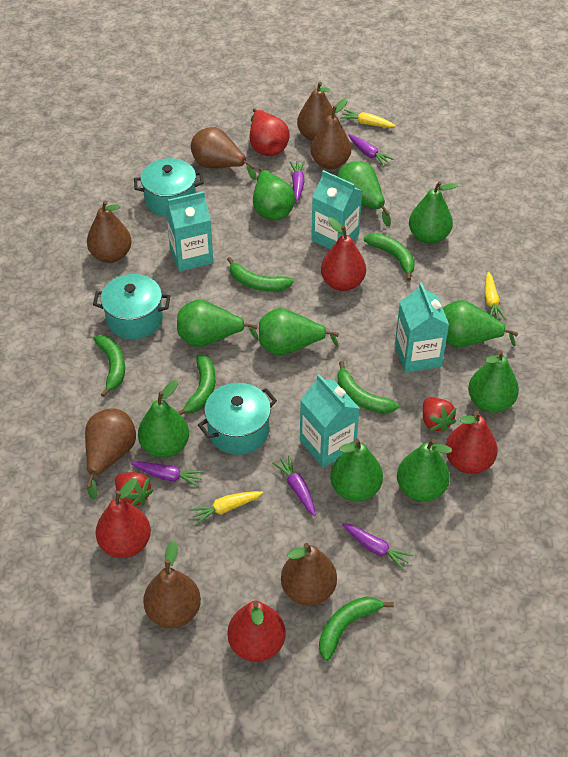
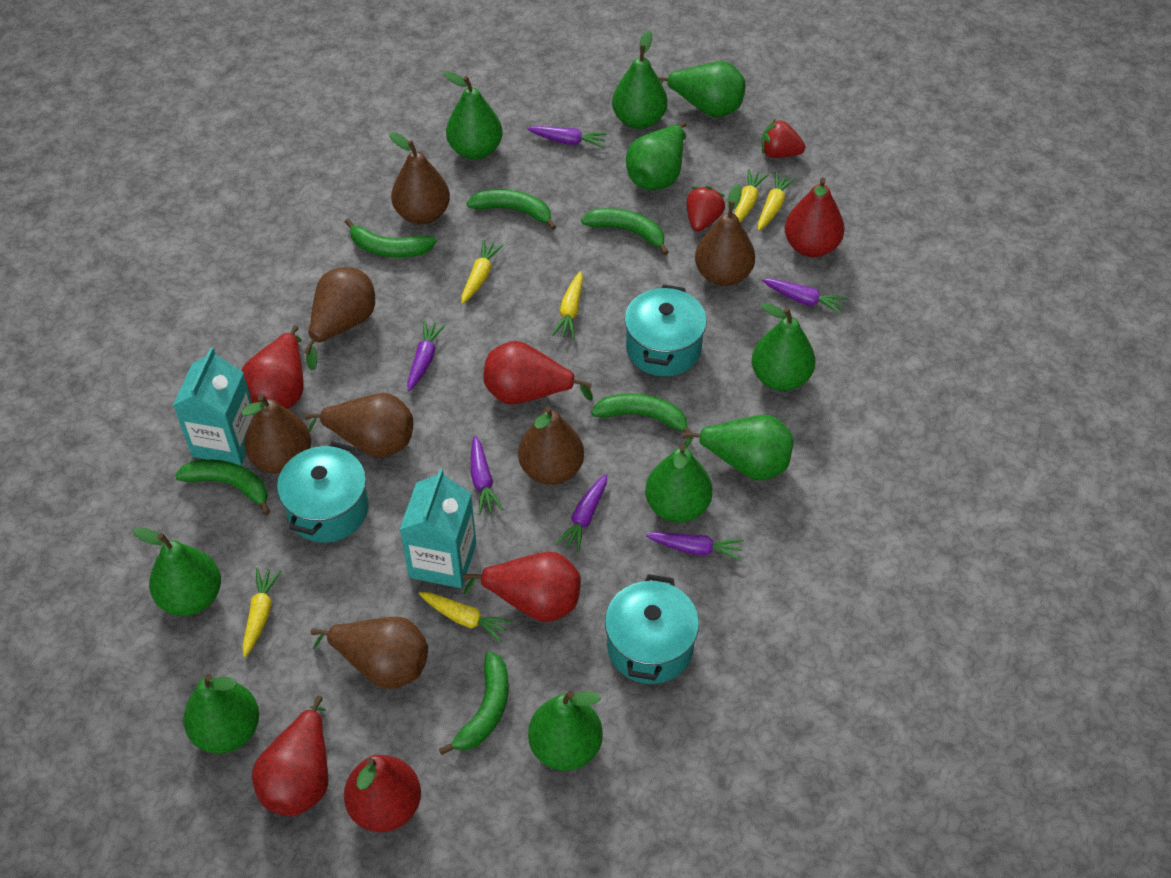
purple carrot: [131,461,204,487] [273,455,316,516] [290,161,305,201] [342,523,413,570] [348,134,394,166] = 5 -> [407,320,446,391] [471,435,503,515] [527,126,607,148] [556,474,607,553] [646,532,744,561] [762,279,848,315] = 6
red pear: [96,478,151,558] [227,601,286,662] [250,108,290,156] [321,217,366,291] [446,411,498,474] = 5 -> [241,325,304,409] [252,696,328,816] [344,755,421,832] [463,552,581,622] [483,341,593,405] [785,178,845,257] = 6
turquoise carton: [165,191,213,271] [300,374,360,468] [311,170,362,249] [395,283,449,373] = 4 -> [173,347,254,466] [399,469,476,588] = 2
yellow carrot: [189,491,263,525] [340,109,396,128] [485,272,506,320] = 3 -> [242,568,282,657] [418,592,513,643] [461,240,504,304] [552,271,583,339] [734,169,769,222] [758,172,796,231] = 6

